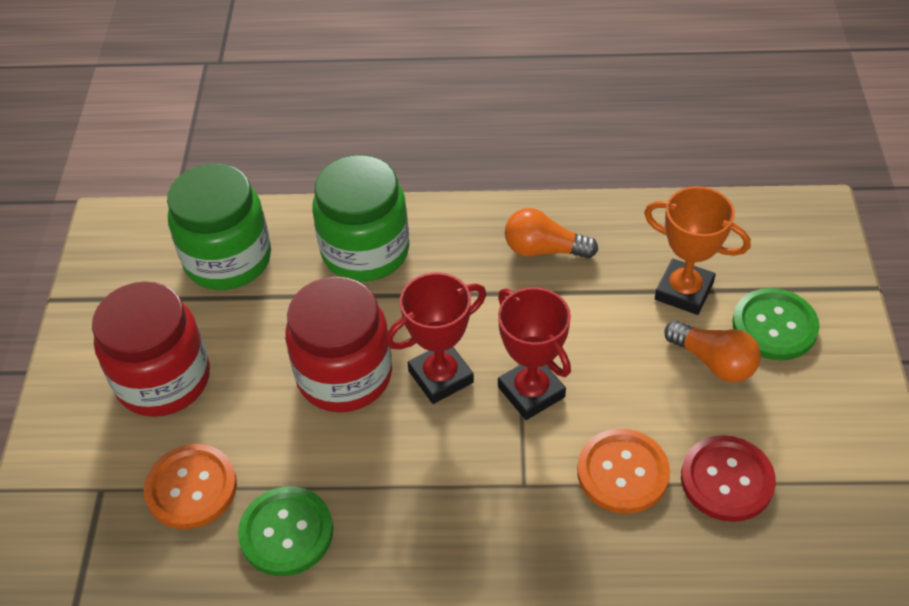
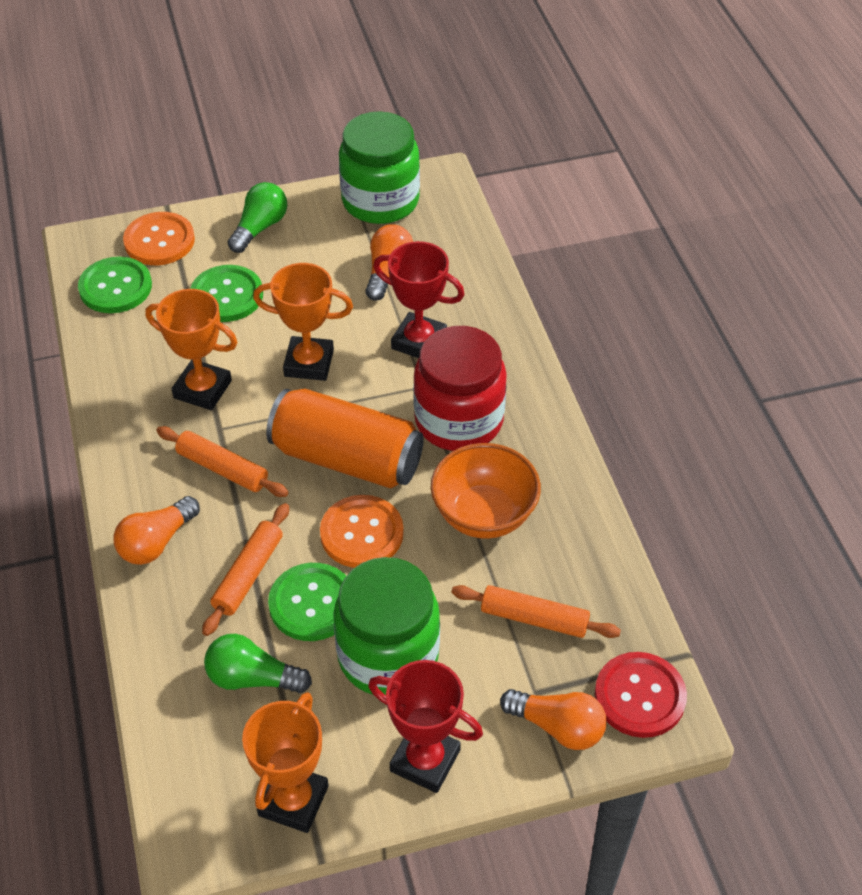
green button: [238,486,333,576] [732,288,819,360] = 2 -> [78,257,152,313] [190,265,263,322] [268,563,346,641] = 3
green light bulb: none = 0 -> [204,634,312,693] [228,182,287,253] = 2
orange bowl: none = 0 -> [431,443,541,539] = 1
orange can: none = 0 -> [266,389,424,488] = 1
orange light bulb: [505,208,598,258] [664,321,761,382] = 2 -> [114,496,200,565] [365,224,413,301] [500,689,607,750] = 3
orange rolling pin: none = 0 -> [156,426,289,497] [202,503,289,636] [451,585,621,638] = 3
orange trophy: [644,186,751,315] = 1 -> [145,289,238,410] [242,692,329,833] [253,263,353,381] = 3
red jar: [92,281,210,417] [285,276,392,412] = 2 -> [413,326,507,451] = 1

